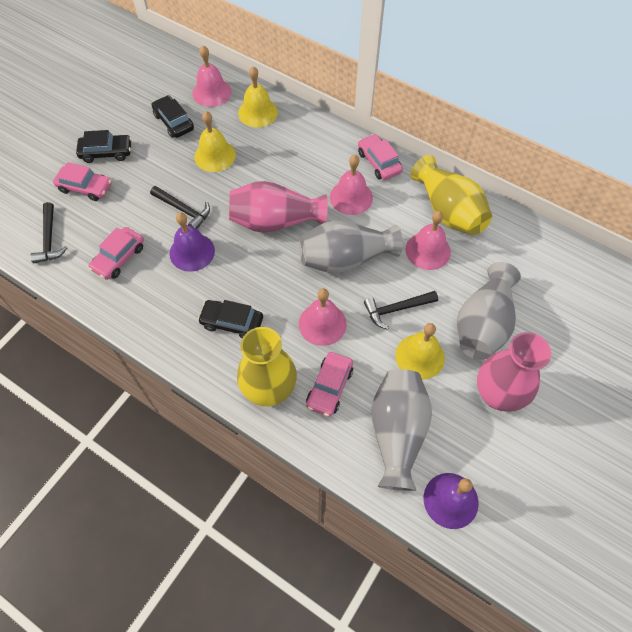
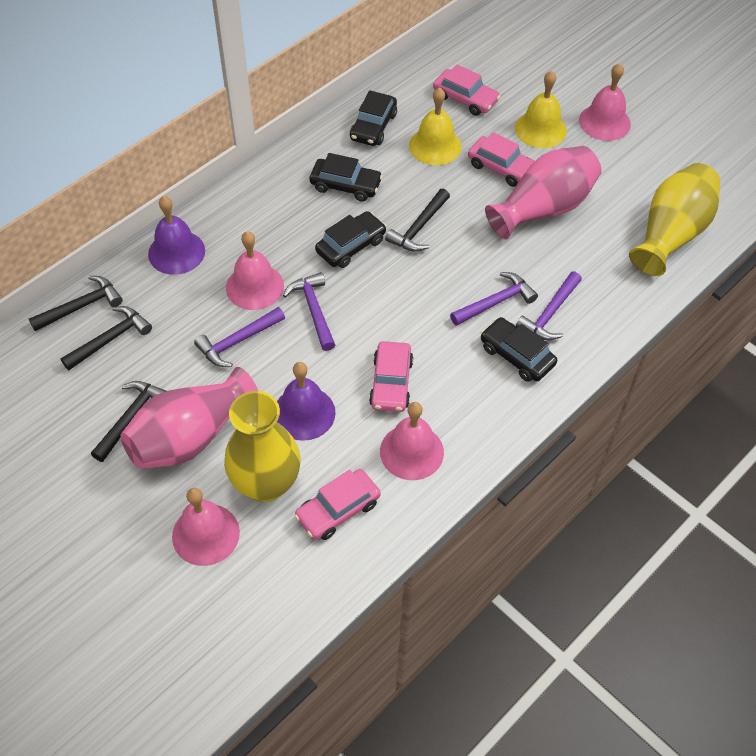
black car: [76,130,132,163] [152,95,194,138] [198,300,263,338] = 3 -> [310,153,383,202] [315,211,386,268] [350,90,397,146] [481,317,557,382] = 4
black hammer: [30,202,67,264] [150,186,210,229] [364,291,438,330] = 3 -> [29,276,123,331] [61,306,152,370] [91,381,166,462] [385,189,450,252] = 4
grey vase: [299,221,403,273] [371,369,432,491] [457,262,521,360] = 3 -> none = 0
purple hammer: none = 0 -> [194,307,285,367] [283,272,335,351] [450,272,538,326] [516,272,582,340] = 4
yellow bell: [194,111,236,172] [238,66,278,128] [395,323,445,380] = 3 -> [409,87,462,165] [515,71,567,148] = 2

